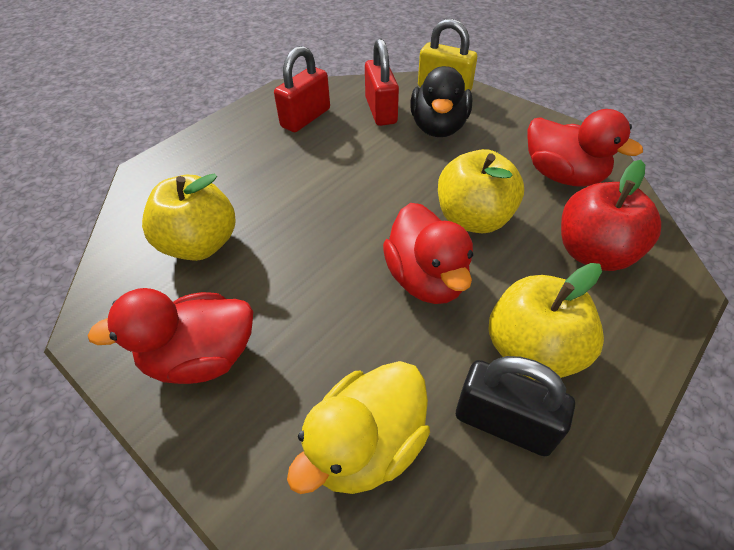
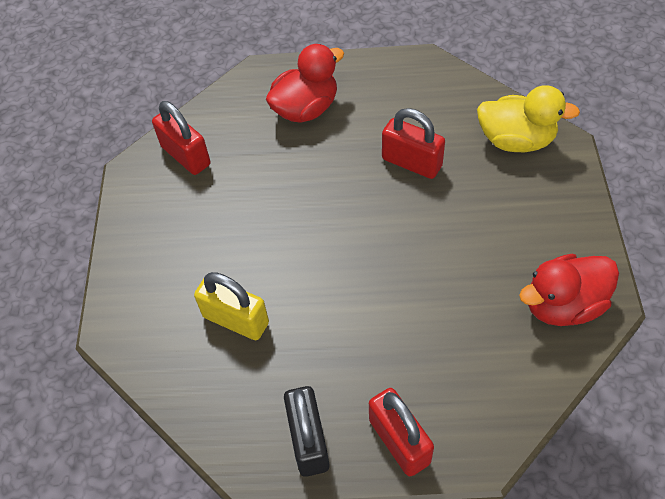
black duck: [410,66,472,137] = 1 -> none = 0
red apple: [561,160,661,271] = 1 -> none = 0
red duck: [87,288,253,384] [383,203,473,304] [528,109,643,187] = 3 -> [266,44,344,123] [519,254,619,326] = 2
red padlock: [274,46,330,132] [365,38,399,126] = 2 -> [152,101,210,175] [369,388,434,476] [382,108,445,179] = 3
yellow apple: [142,174,235,261] [438,149,524,233] [489,263,604,380] = 3 -> none = 0

